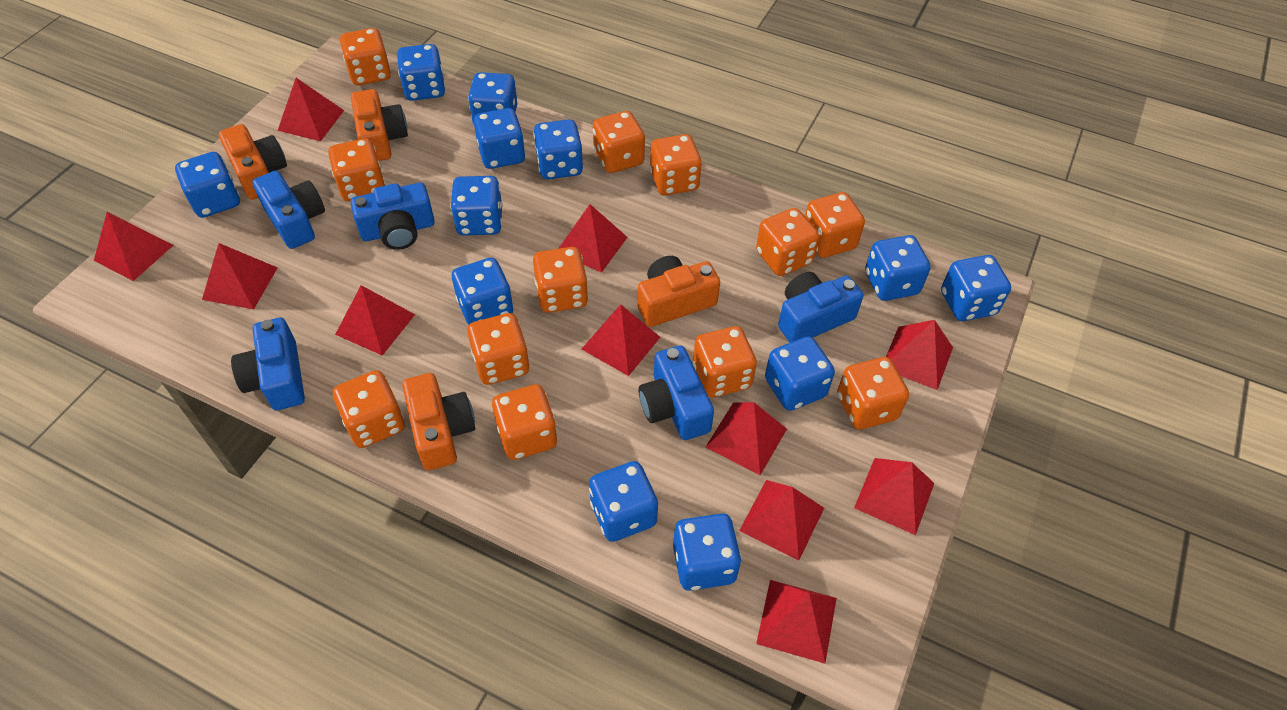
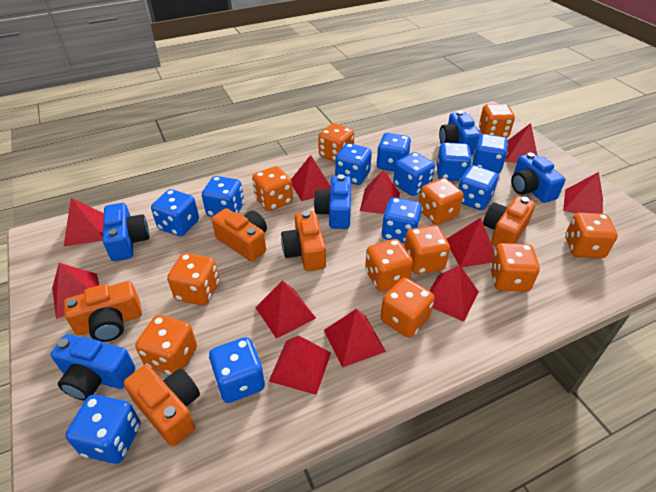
blue dice: [175,152,240,218] [397,44,445,101] [450,176,503,236] [452,258,513,325] [468,72,517,124] [474,108,525,169] [533,119,583,179] [589,461,658,542] [673,513,741,591] [765,337,835,411] [865,235,931,301] [941,255,1011,321] = 12 -> [66,395,141,464] [151,189,199,236] [202,176,244,217] [209,337,265,403] [335,143,372,185] [376,133,411,171] [381,197,422,243] [393,152,435,196] [437,142,472,181] [458,165,498,210] [472,134,508,174] = 11
orange camera: [219,124,287,200] [351,89,408,161] [402,373,475,471] [638,256,720,327] = 4 -> [64,281,142,342] [124,365,200,447] [212,208,267,262] [281,211,326,271] [483,196,535,246] = 5
orange dice: [328,138,385,202] [333,370,405,448] [340,28,391,86] [467,313,530,385] [492,384,557,460] [533,247,588,313] [593,111,645,173] [650,134,702,196] [693,326,757,398] [756,208,819,276] [805,192,865,258] [837,357,909,429] = 12 -> [135,315,197,375] [167,253,219,305] [252,166,293,211] [318,123,354,162] [365,239,413,291] [381,278,435,338] [404,225,450,274] [419,178,463,225] [479,104,515,138] [490,243,540,292] [565,213,618,258] = 11

